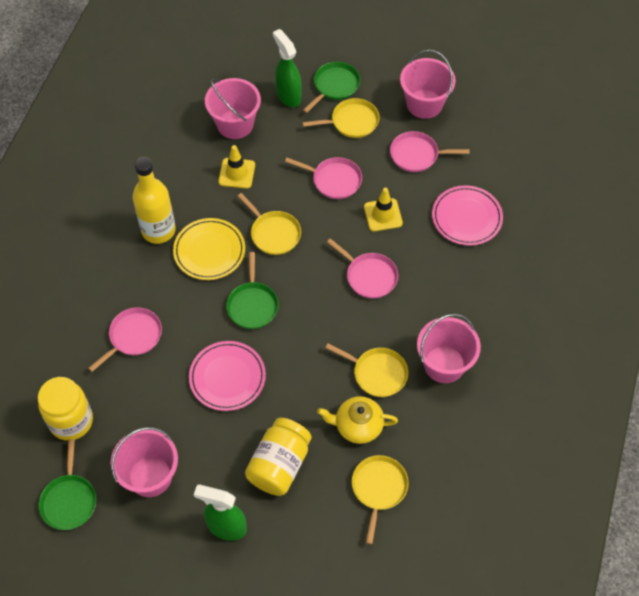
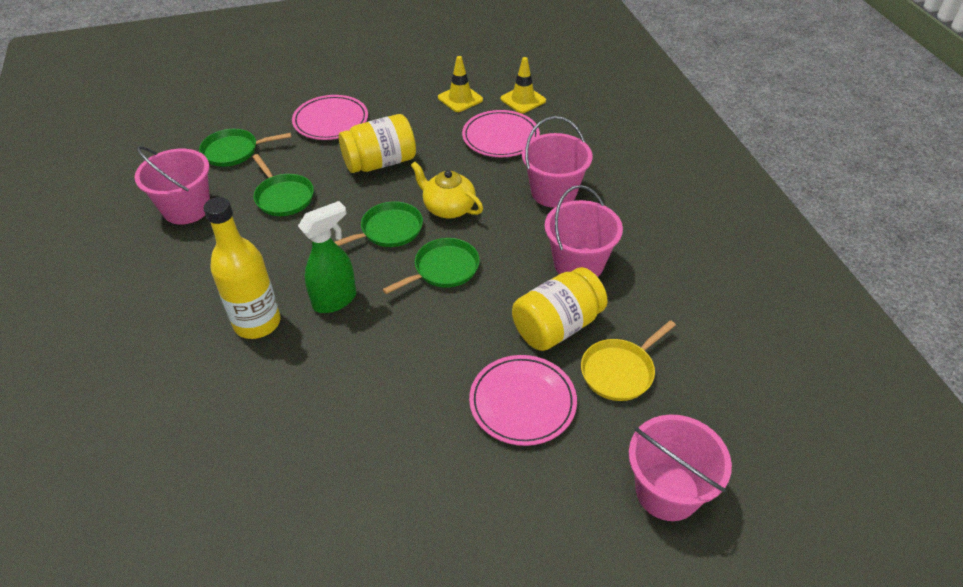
green pan: [39,439,96,530] [226,252,279,329] [303,62,360,113] = 3 -> [199,129,292,167] [253,154,314,216] [335,201,423,247] [383,238,480,294] = 4
green spray bottle: [194,484,247,541] [273,29,302,107] = 2 -> [298,201,356,313] = 1
pink pan: [88,307,162,372] [285,157,362,199] [327,238,398,299] [390,131,470,172] = 4 -> none = 0
pink plate: [189,341,266,411] [432,185,503,246] = 2 -> [292,95,368,140] [462,110,540,157] [469,355,577,446] = 3
yellow pan: [238,193,301,255] [302,98,380,138] [325,343,408,397] [352,455,409,544] = 4 -> [581,320,676,401] = 1
yellow plate: [173,218,245,280] = 1 -> none = 0

